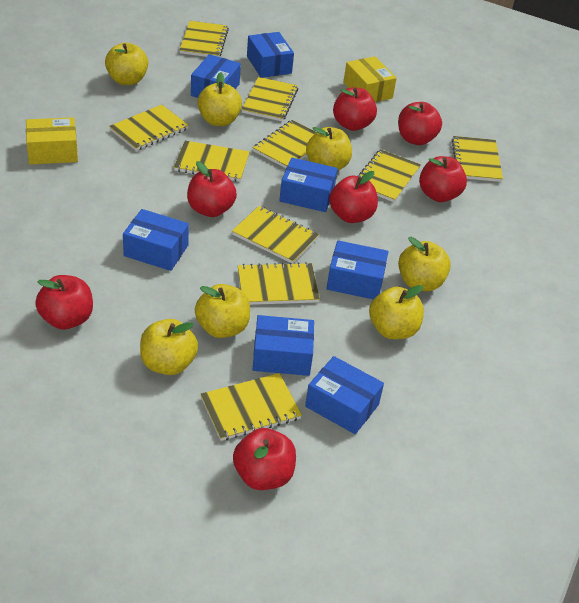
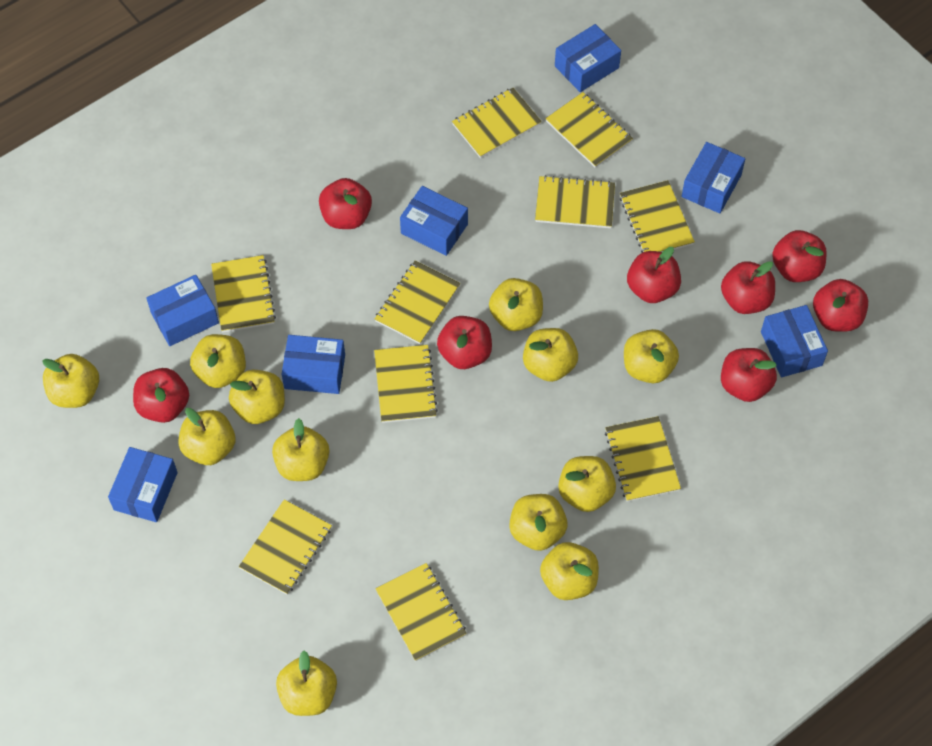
red apple: [35,275,93,330] [187,161,237,217] [233,428,296,490] [329,171,378,223] [333,87,377,131] [398,102,442,145] [419,156,467,202] = 7 -> [133,368,189,423] [319,178,372,229] [437,316,492,369] [627,247,681,303] [721,261,775,314] [721,348,777,402] [772,230,827,282] [813,279,868,332] = 8
yellow apple: [105,43,148,85] [140,319,198,375] [195,284,250,338] [197,72,242,126] [306,127,352,171] [369,285,424,339] [398,237,451,291] = 7 -> [42,354,99,408] [178,408,235,465] [190,334,246,388] [229,370,285,424] [272,418,329,481] [276,651,337,716] [489,278,543,331] [509,494,567,551] [523,328,578,382] [540,542,599,600] [558,456,616,512] [624,329,679,383] = 12
yellow box: [26,117,78,164] [343,56,397,102] = 2 -> none = 0

